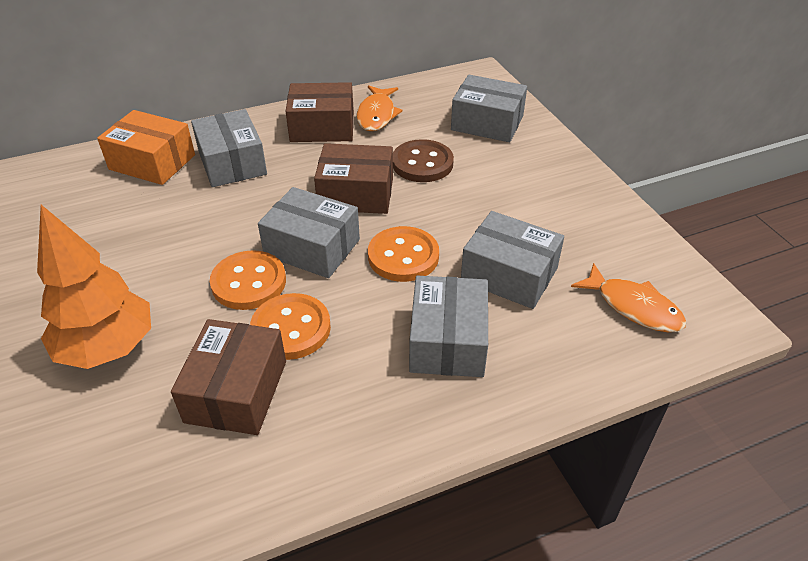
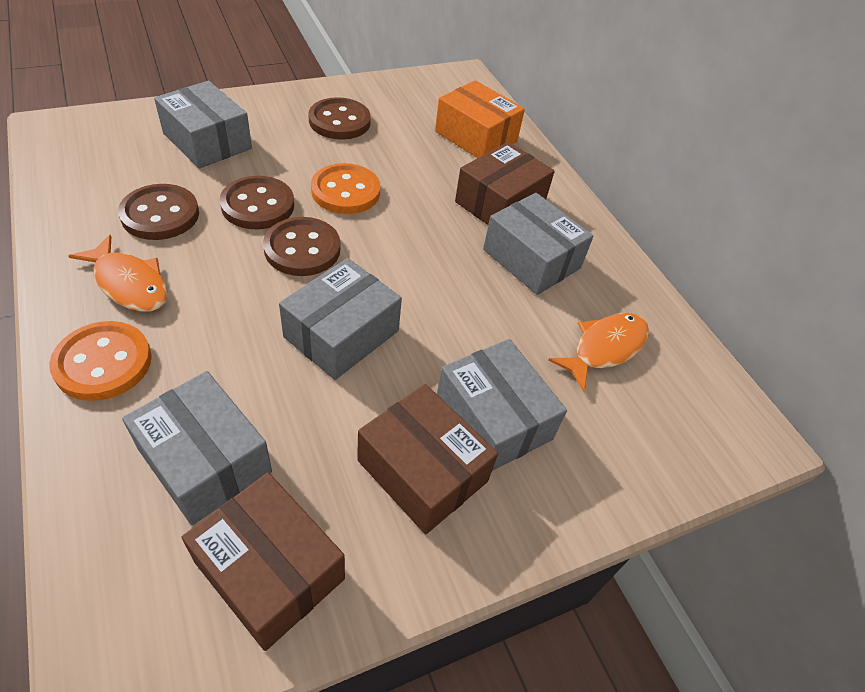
brown button: [393,139,454,182] = 1 -> [118,184,199,240] [219,176,294,229] [263,217,340,276] [308,97,371,140] = 4
orange button: [210,250,286,310] [250,293,331,360] [368,226,439,282] = 3 -> [49,321,152,401] [311,163,380,214] = 2
orange tree: [37,205,151,369] = 1 -> none = 0

